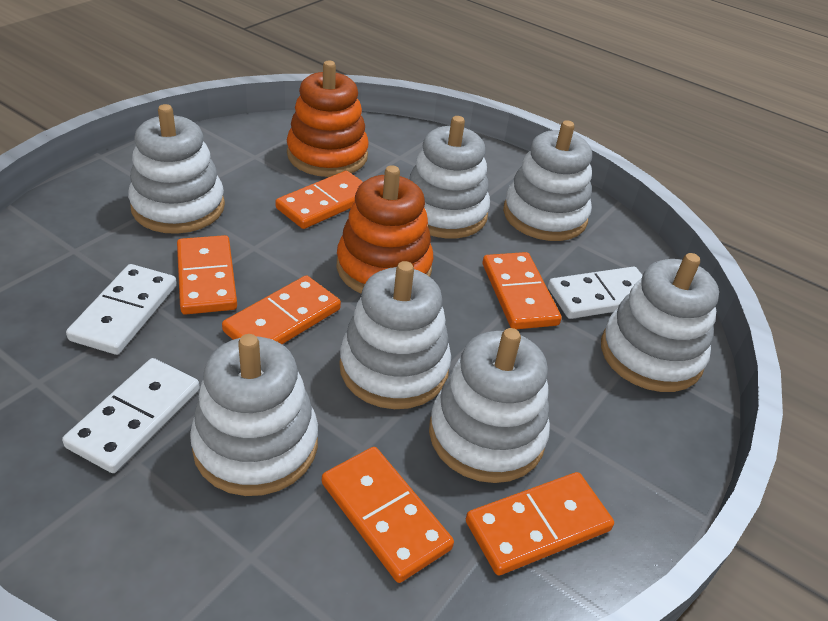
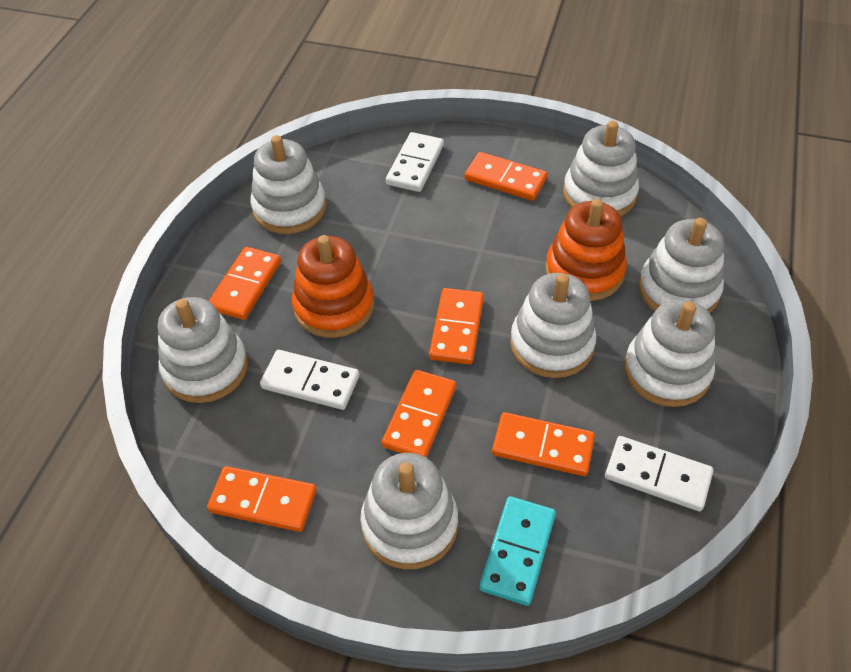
turquoise domino: none = 0 -> [479,496,556,606] = 1

